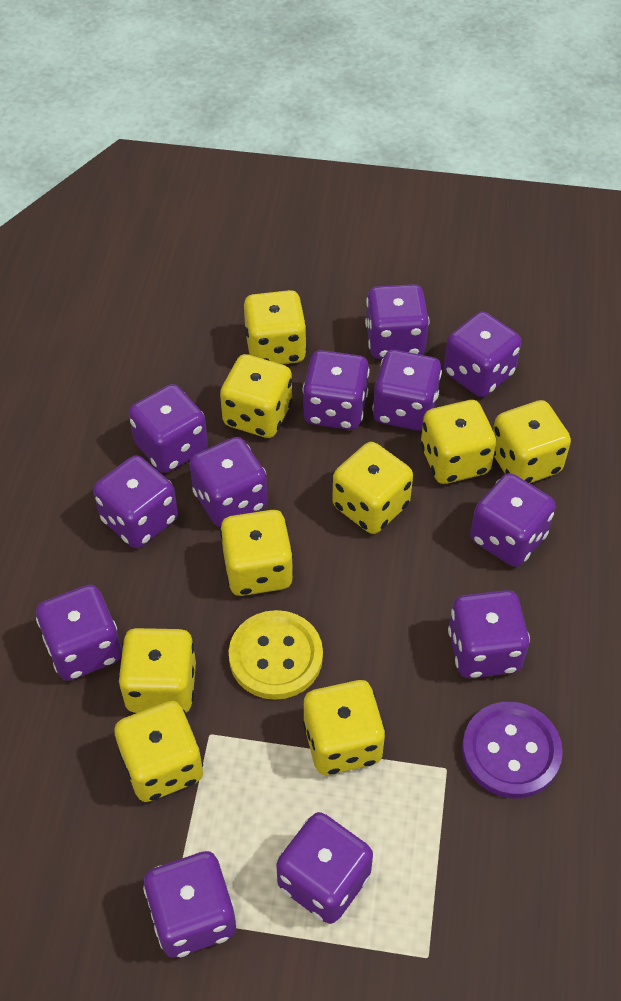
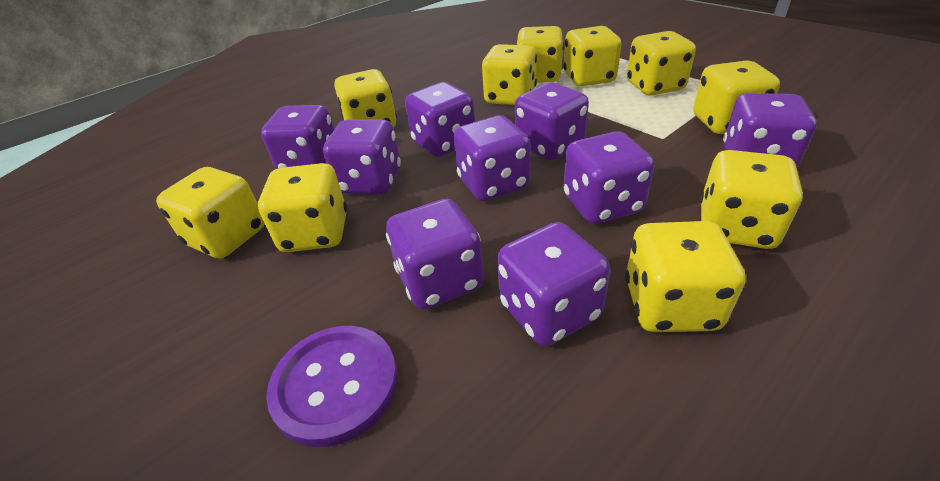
purple dice: [36,585,122,681] [93,455,178,548] [129,384,208,473] [143,851,236,958] [189,437,268,527] [276,812,373,924] [302,350,370,430] [365,284,429,359] [372,350,442,431] [444,312,521,397] [448,590,530,678] [470,473,556,567] = 12 -> [261,105,334,169] [323,120,401,195] [386,199,484,309] [405,82,475,157] [453,116,530,201] [497,222,610,346] [515,82,589,160] [564,131,654,224] [723,93,816,168] = 9
yellow button: [229,610,323,700] = 1 -> none = 0
yellow dice: [115,701,203,802] [118,628,196,713] [220,354,292,438] [220,510,294,596] [244,290,307,364] [303,680,386,775] [332,442,413,534] [421,400,496,484] [493,400,571,484] = 9 -> [156,167,265,258] [258,163,347,252] [335,69,397,127] [482,44,537,105] [516,26,564,83] [564,26,622,86] [625,221,746,332] [627,31,696,95] [693,61,780,134] [700,150,803,249] = 10

